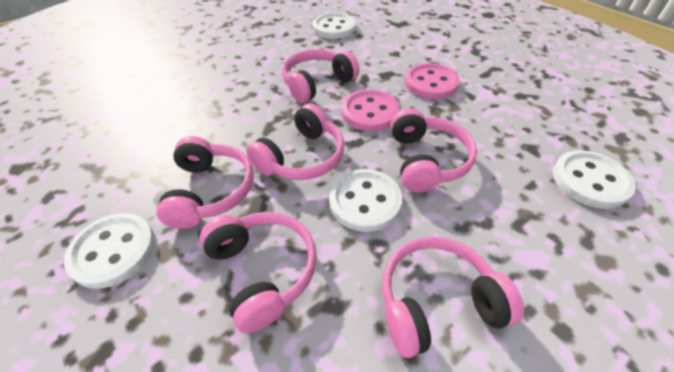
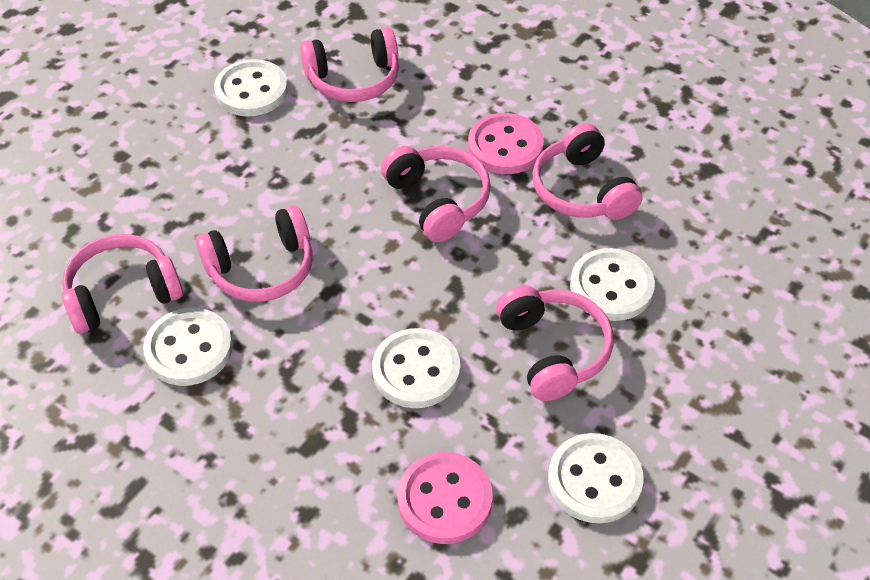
white button: [64,213,155,288] [313,13,356,39] [329,169,402,232] [553,150,636,209] = 4 -> [143,308,233,386] [214,59,288,116] [372,328,460,408] [548,433,644,523] [570,248,655,321] = 5

